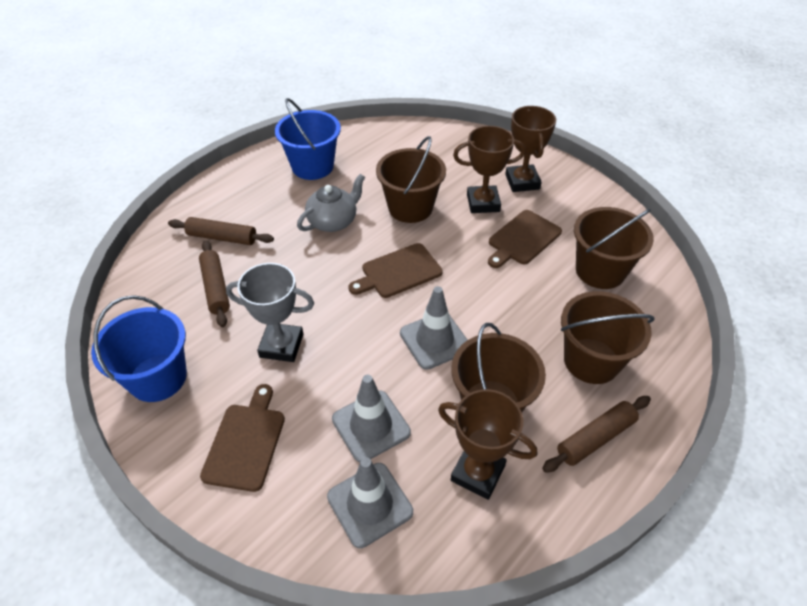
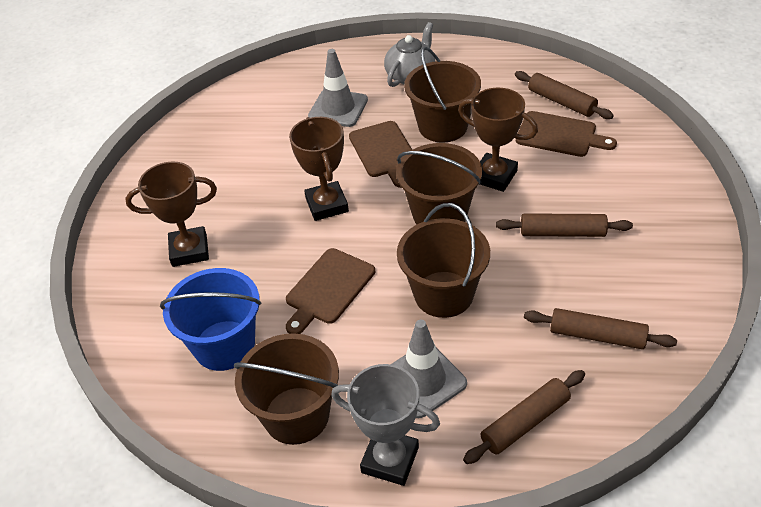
blue bucket: [91,295,187,402] [275,98,341,180] = 2 -> [160,268,261,371] = 1
brown rolling pin: [168,217,274,245] [199,241,230,327] [542,396,651,473] = 3 -> [463,370,585,464] [496,213,633,237] [515,71,614,119] [524,308,677,349] = 4
grey traffic cone: [327,457,413,548] [332,374,411,462] [400,286,467,370] = 3 -> [308,49,368,127] [391,320,467,418] = 2

